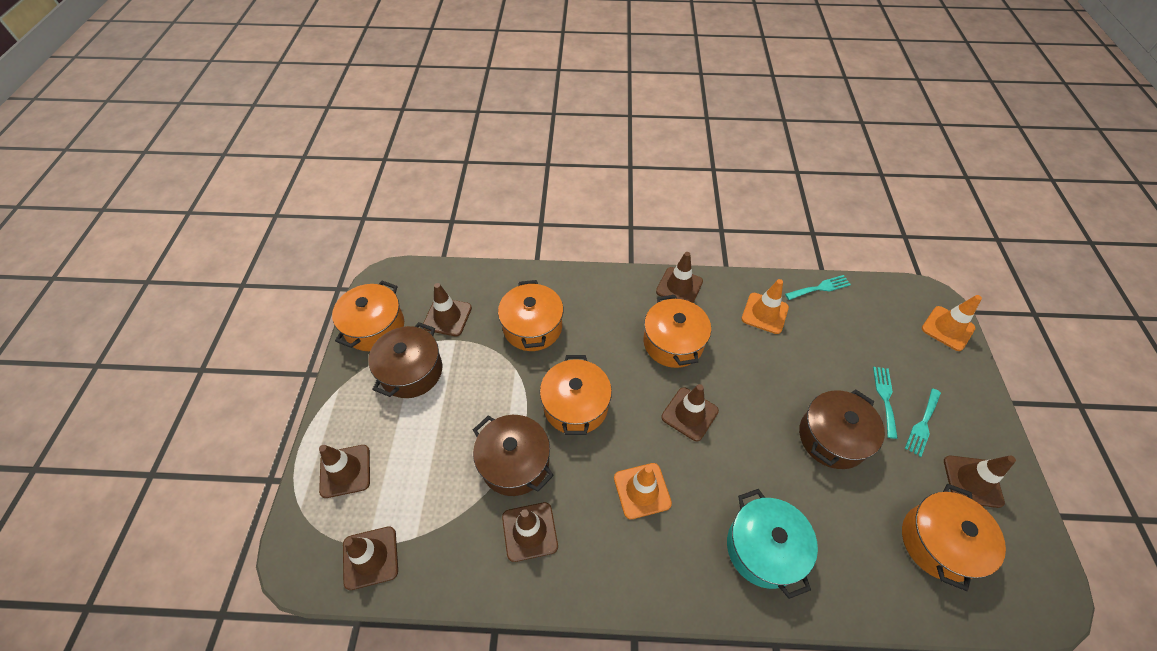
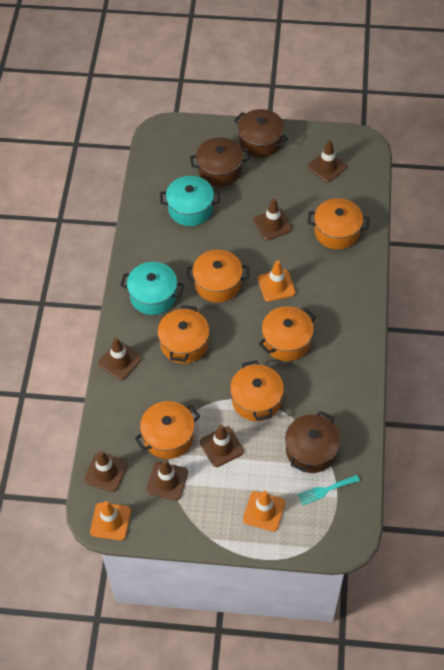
brown traffic cone: [319,445,370,498] [343,526,398,590] [423,283,472,336] [502,502,558,562] [656,252,703,303] [661,384,719,441] [944,455,1016,508] = 7 -> [84,451,127,492] [98,337,141,380] [146,460,188,501] [200,425,244,467] [254,198,292,240] [308,140,347,183] = 6
orange pot: [332,281,404,351] [498,280,563,351] [540,355,612,435] [643,295,711,368] [902,484,1006,591] = 5 -> [134,401,200,459] [157,305,210,364] [186,250,249,303] [230,360,284,421] [259,306,316,361] [308,198,369,250] = 6
turquoise fork: [785,275,851,300] [873,367,898,439] [905,388,941,457] = 3 -> [298,475,360,505] = 1
turquoise pot: [727,489,818,599] = 1 -> [120,262,184,315] [160,176,220,226] = 2

